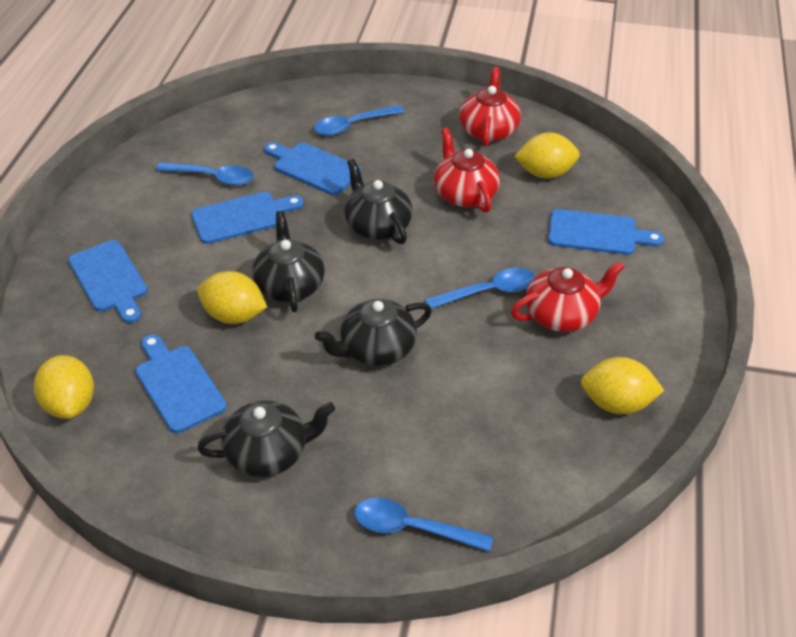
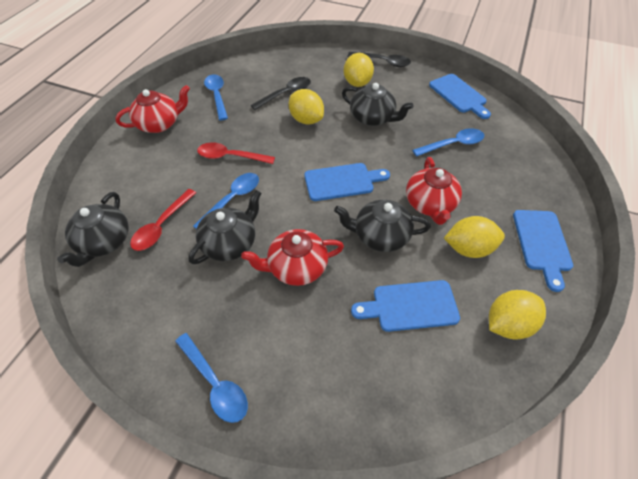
black spoon: none = 0 -> [250,77,311,110] [348,52,411,67] = 2
blue cutting board: [68,240,148,323] [135,334,227,433] [191,192,304,244] [264,142,361,195] [548,209,664,255] = 5 -> [304,163,390,201] [351,280,460,332] [429,74,491,119] [513,210,573,292] = 4
red spoon: none = 0 -> [130,189,196,251] [197,142,275,164] = 2

